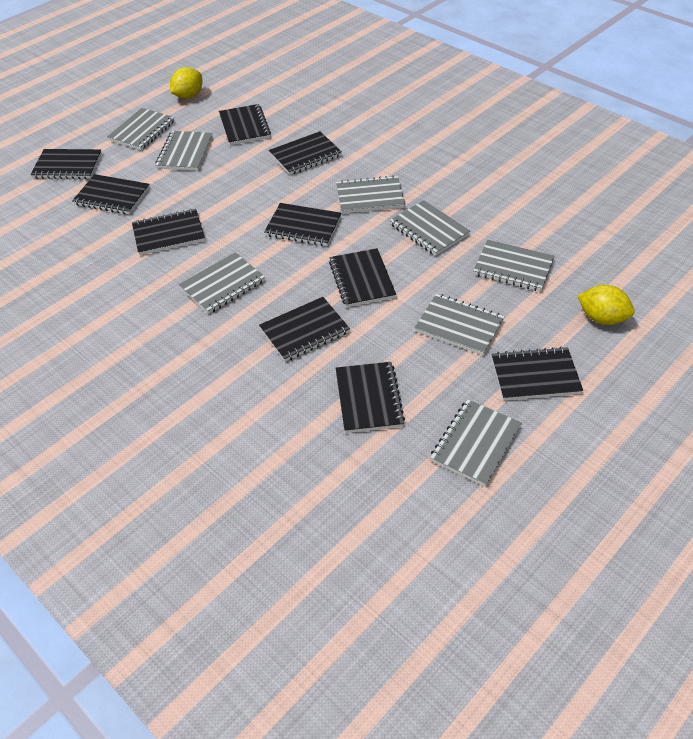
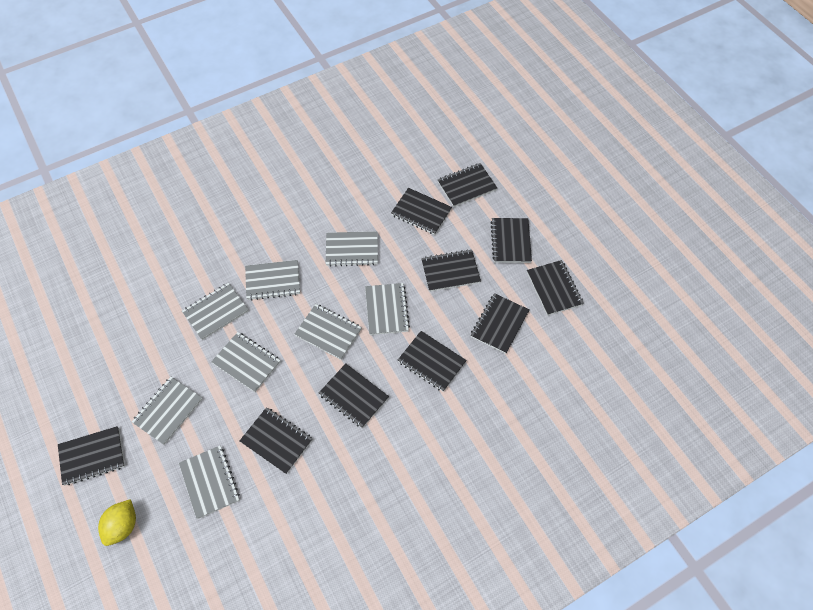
yellow lemon: [170,67,202,99] [578,285,635,325] = 2 -> [98,499,136,546] = 1

